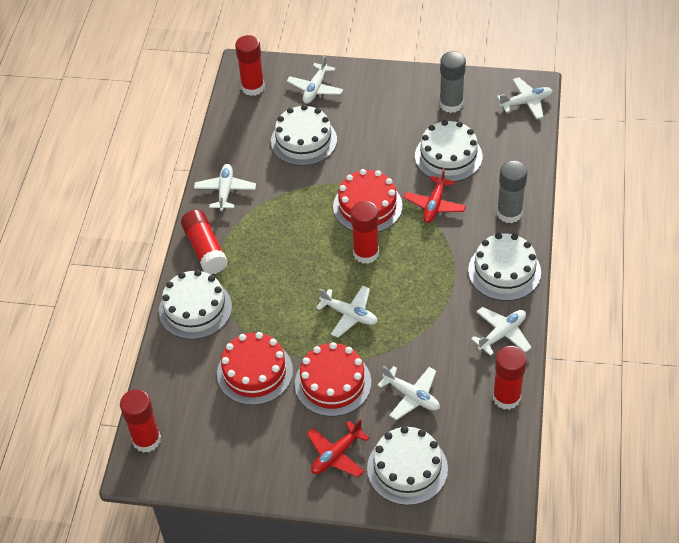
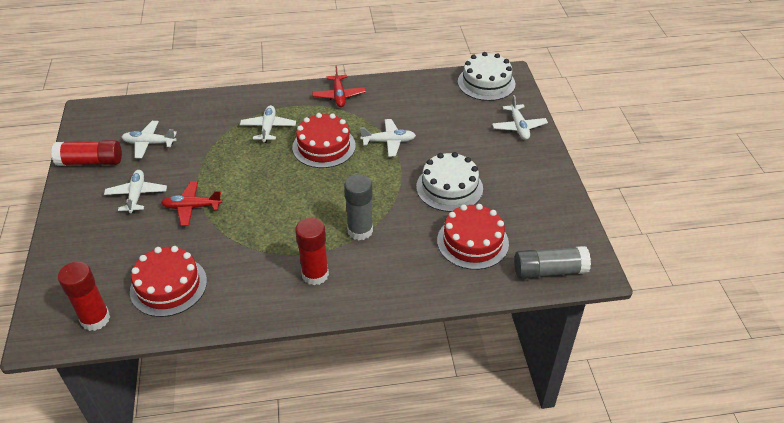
red glue stick: [120,389,161,453] [181,210,228,274] [235,35,265,96] [351,201,379,264] [493,346,527,410] = 5 -> [51,140,122,166] [58,262,110,331] [295,217,329,285] = 3
white cake: [159,270,232,339] [271,105,337,166] [367,426,448,505] [415,120,483,182] [468,233,541,301] = 5 -> [416,152,483,212] [458,52,515,101] = 2
white plane: [194,164,256,211] [287,55,343,104] [316,286,378,338] [377,366,440,420] [471,307,532,356] [497,78,553,119] = 6 -> [104,170,167,213] [122,121,177,159] [240,105,296,143] [360,119,416,157] [492,95,548,140] = 5

